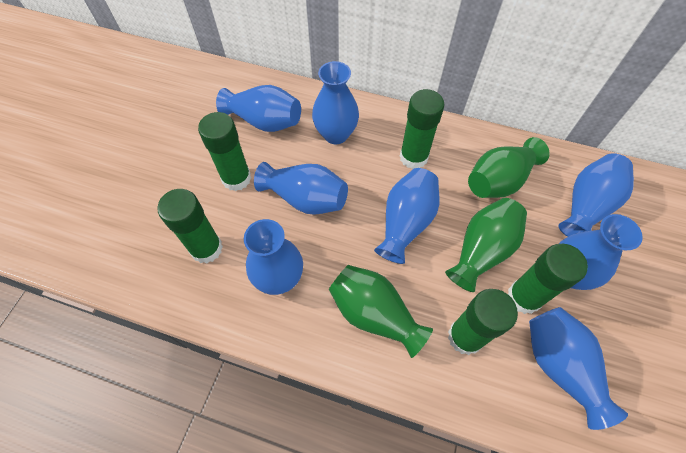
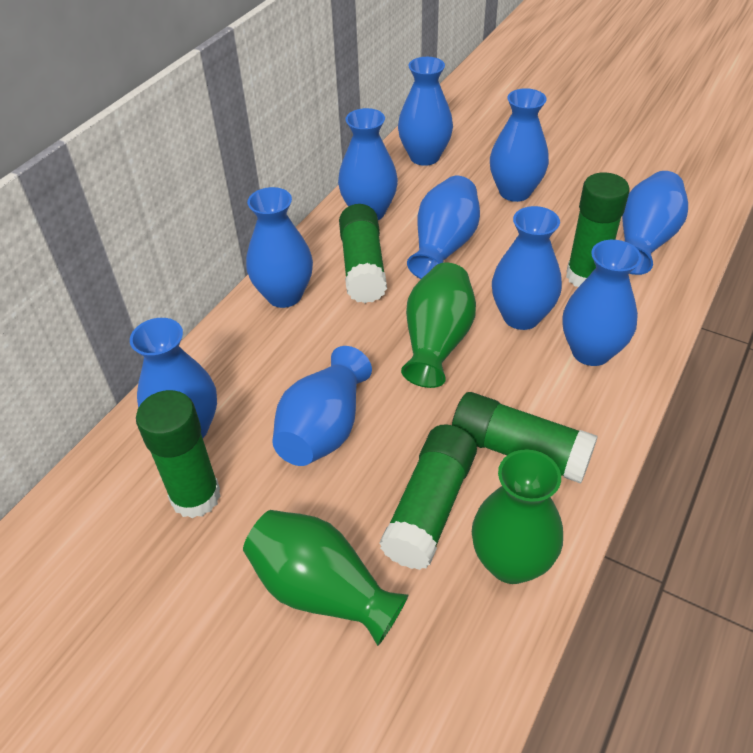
blue vase: [216,85,301,132] [244,219,303,295] [254,162,348,215] [312,61,359,144] [374,168,439,264] [529,307,628,430] [558,153,634,237] [559,214,643,290] = 8 -> [130,318,217,438] [246,187,313,308] [272,346,372,466] [338,108,398,220] [398,57,453,166] [407,176,480,279] [490,88,549,202] [492,206,562,330] [563,240,642,366] [622,171,688,275] = 10

